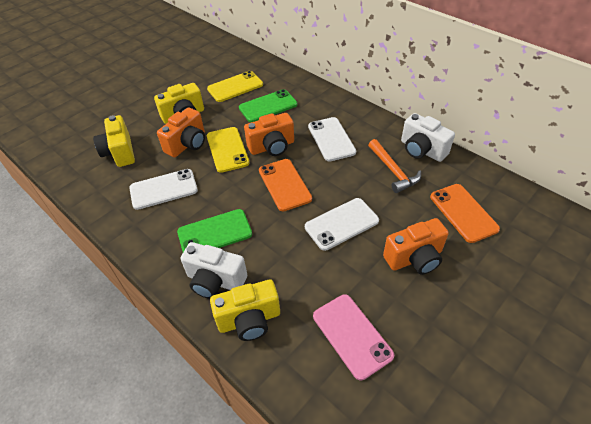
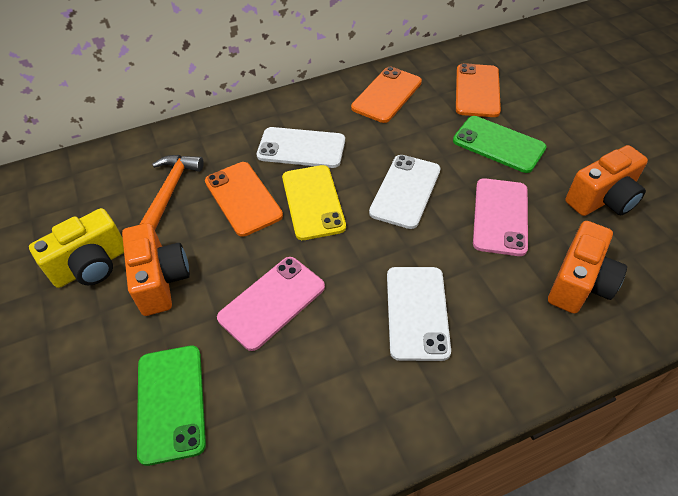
orange phone: [259,159,312,211] [430,184,500,243] = 2 -> [205,162,283,237] [351,67,422,123] [456,63,501,117] = 3
pink phone: [313,294,394,381] = 1 -> [217,257,325,351] [473,178,528,256] = 2
white camera: [181,242,247,299] [401,113,455,162] = 2 -> none = 0
yellow camera: [93,115,135,167] [154,83,204,124] [210,279,280,341] = 3 -> [29,208,124,288] = 1
yellow phone: [207,71,263,102] [207,127,250,173] = 2 -> [282,165,346,240] = 1

